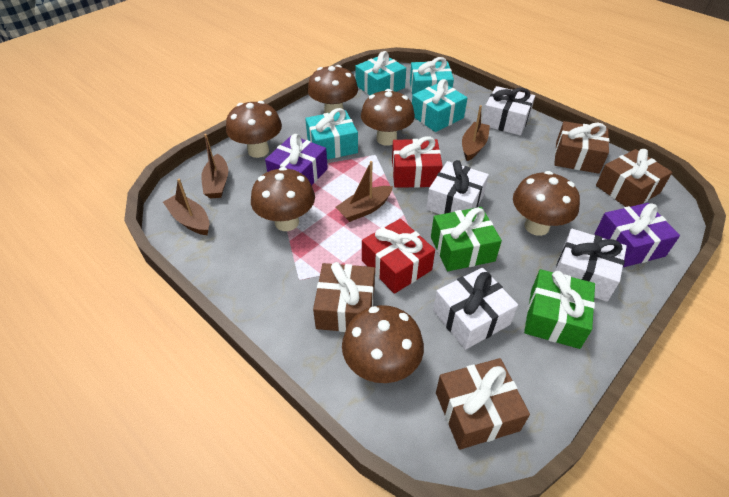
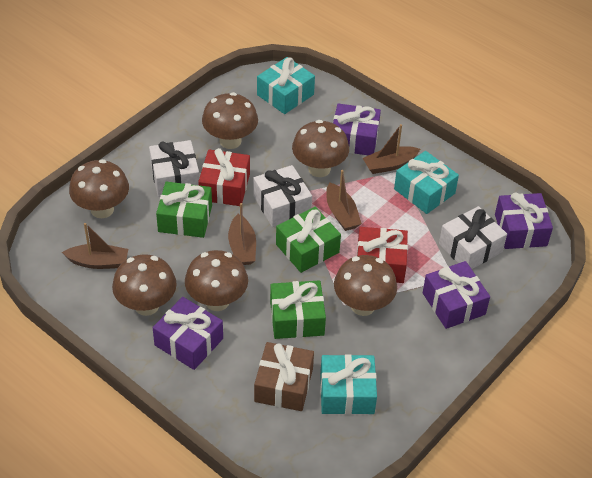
brown gift: [313,262,375,332] [436,358,530,450] [554,121,609,174] [596,149,672,207] = 4 -> [254,342,314,411] = 1
green gift: [431,207,502,271] [524,269,595,349] = 2 -> [156,182,212,238] [270,280,326,339] [276,207,341,273] = 3
purple gift: [265,134,328,186] [594,203,680,267] = 2 -> [153,297,223,370] [333,103,381,155] [423,261,490,329] [495,193,553,249] = 4
turquoise gift: [305,108,358,160] [355,51,406,95] [410,57,454,95] [412,79,467,132] = 4 -> [257,57,315,114] [320,354,377,415] [394,151,459,214] = 3
white gift: [426,160,489,214] [433,268,518,350] [482,86,535,136] [555,229,627,302] = 4 -> [149,140,199,197] [253,165,312,227] [439,206,507,269] = 3

